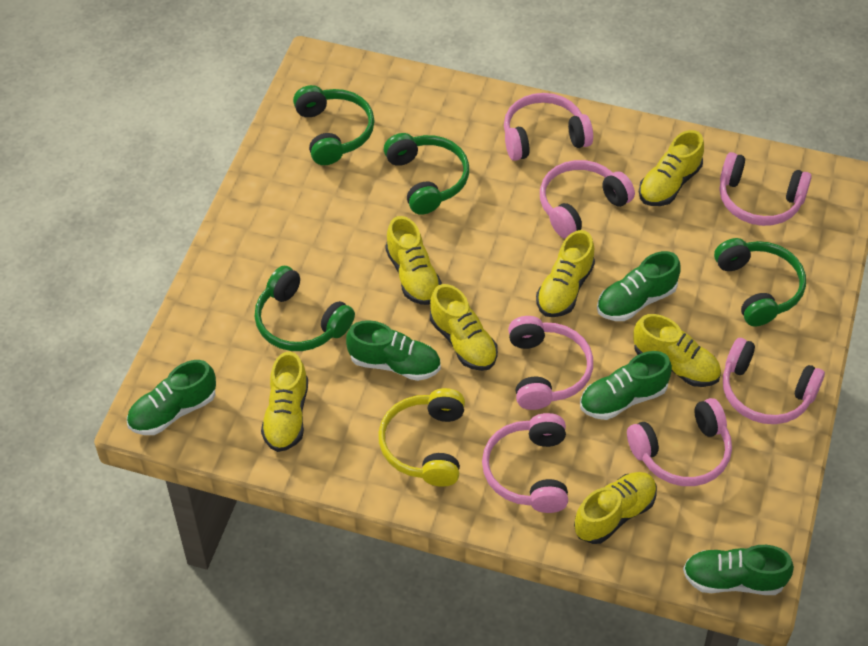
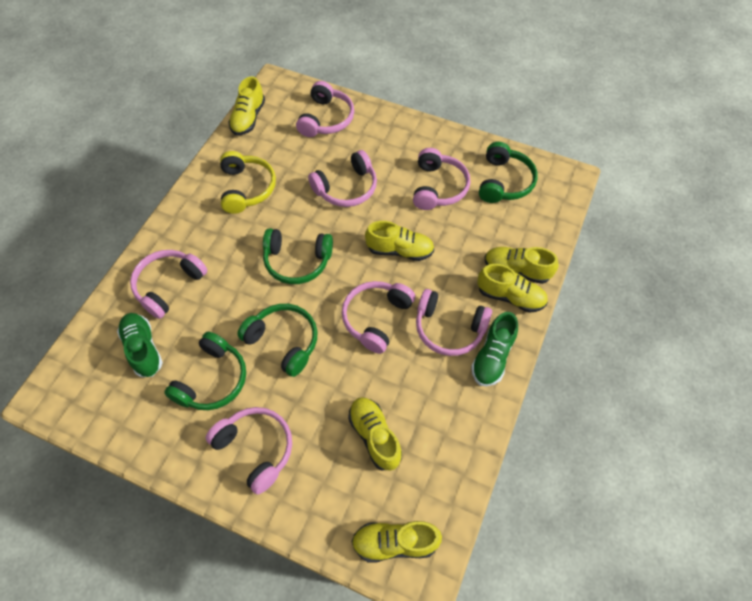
green shoe: [127,360,216,435] [346,320,441,381] [580,351,672,420] [597,251,680,321] [683,545,794,595] = 5 -> [117,313,163,377] [471,312,518,386] = 2
yellow shoe: [261,351,308,452] [385,216,442,305] [430,284,498,371] [536,230,595,317] [574,472,657,544] [633,314,721,387] [639,130,704,206] = 7 -> [229,76,265,135] [348,397,402,471] [352,521,442,563] [365,221,434,261] [477,264,548,313] [484,247,558,284] = 6

